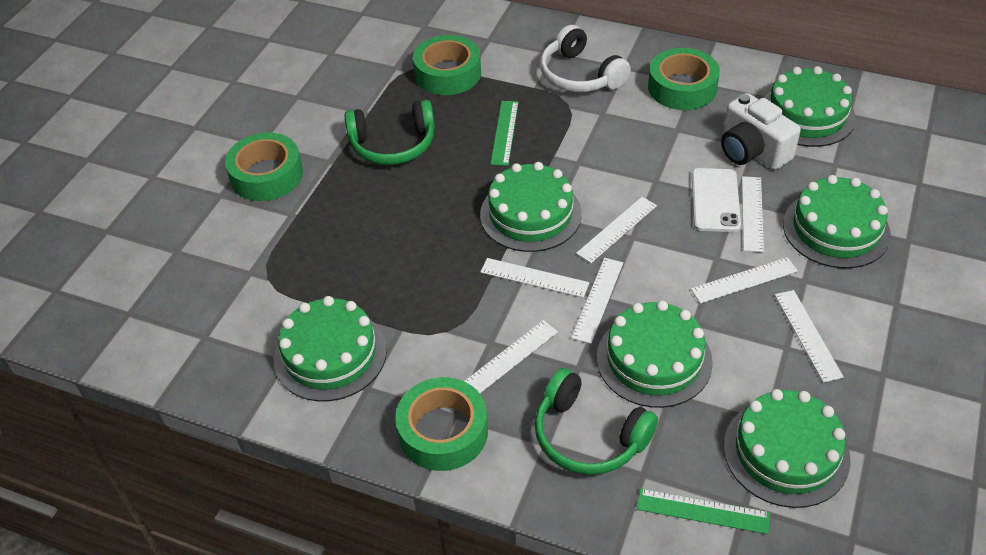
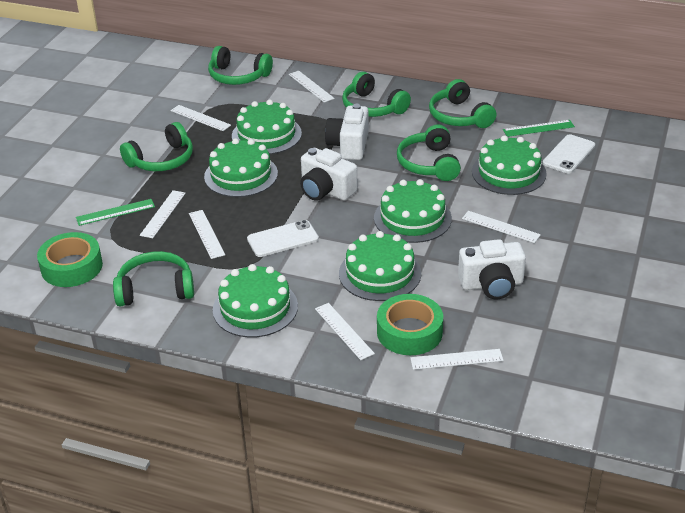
green headphones: [344,100,435,165] [535,368,658,475] = 2 -> [113,251,194,306] [120,122,193,171] [208,46,273,85] [342,72,411,117] [397,124,461,181] [429,79,496,128] = 6
green tape: [225,133,303,201] [395,377,488,471] [413,35,481,95] [648,48,720,110] = 4 -> [37,232,103,287] [377,294,443,355] = 2
white camera: [721,93,801,170] = 1 -> [300,148,358,201] [325,104,369,160] [458,239,526,299] = 3
white headphones: [540,25,631,92] = 1 -> none = 0
white phone: [692,168,741,232] = 1 -> [247,220,319,257] [542,134,595,174] = 2

